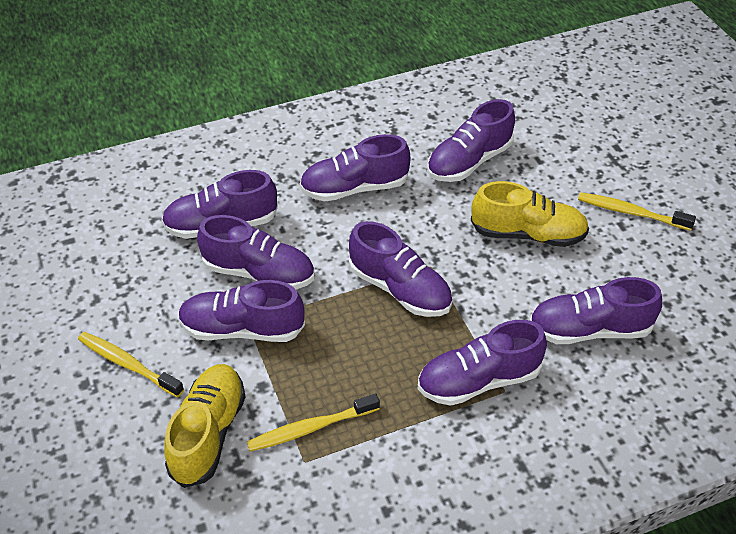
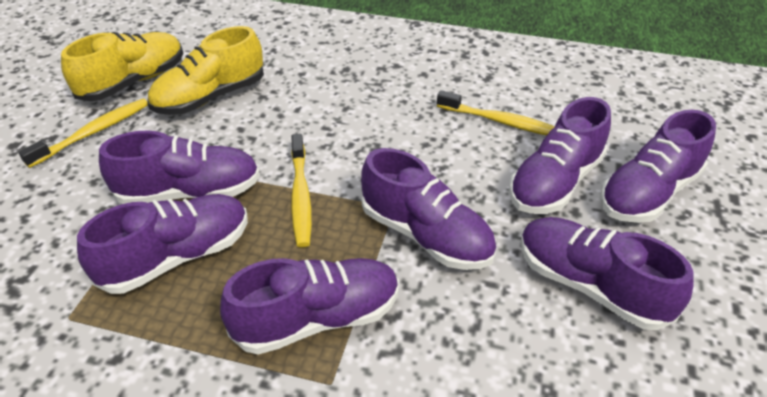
purple shoe: [161,170,278,239] [178,280,305,342] [197,215,314,290] [300,134,410,201] [349,221,452,317] [418,320,547,406] [427,99,515,182] [530,277,662,344] = 8 -> [77,194,248,294] [99,130,260,204] [220,258,399,355] [361,148,496,270] [509,97,611,214] [520,217,694,330] [600,110,716,223] = 7

